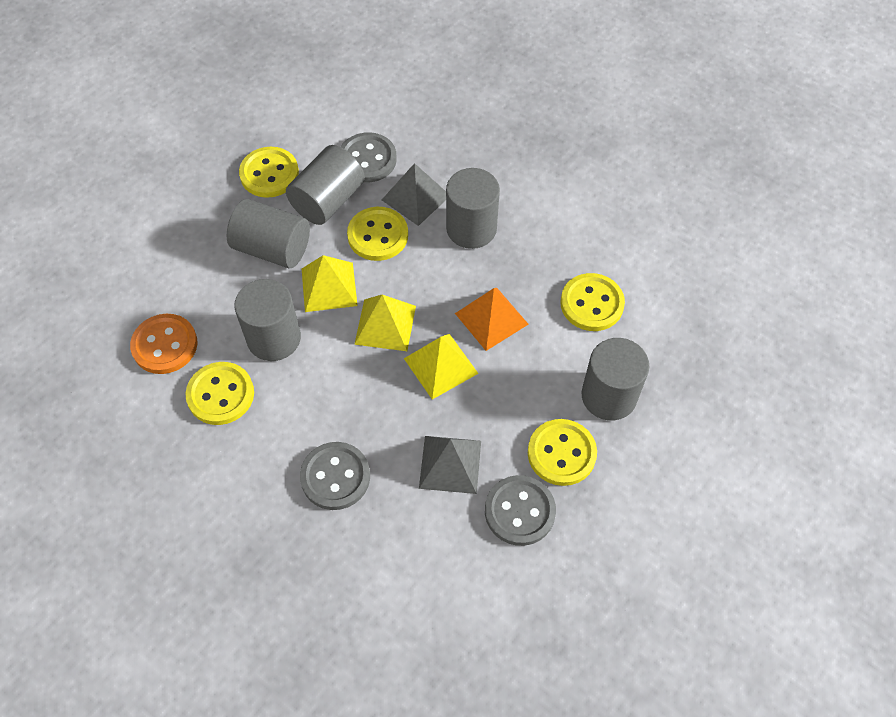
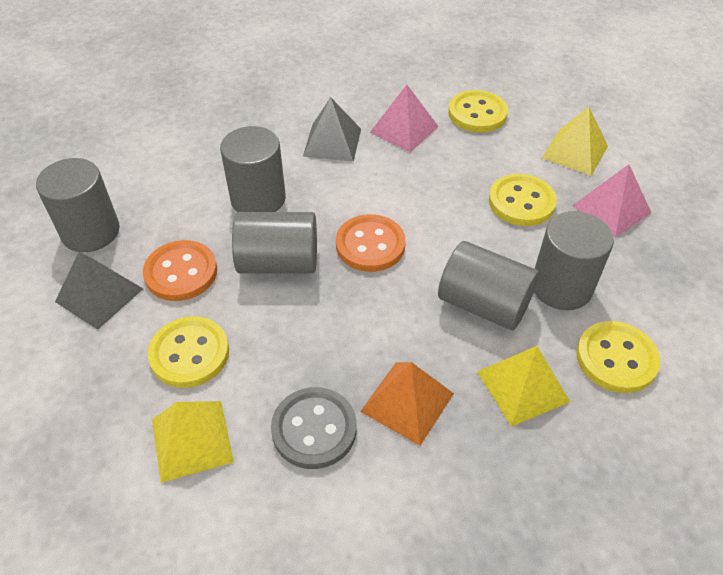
grey button: [300,442,370,510] [341,132,397,183] [485,475,556,546] = 3 -> [271,387,357,469] = 1
orange button: [130,314,197,374] = 1 -> [143,240,217,301] [336,214,406,272] = 2
pink pyramid: none = 0 -> [370,85,439,152] [572,164,651,238] = 2
yellow button: [185,362,254,425] [239,147,299,198] [347,207,408,261] [528,419,597,486] [560,273,625,331] = 5 -> [148,316,229,388] [448,90,508,132] [489,174,557,226] [576,321,661,393] = 4

